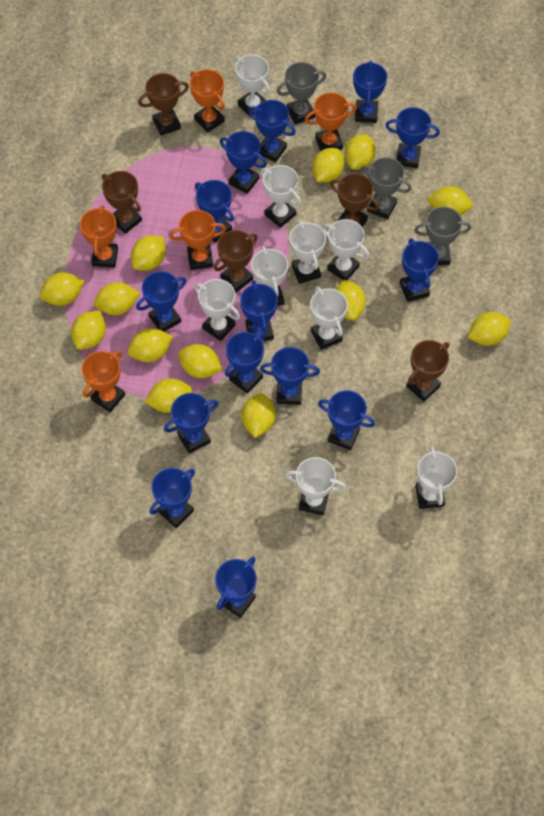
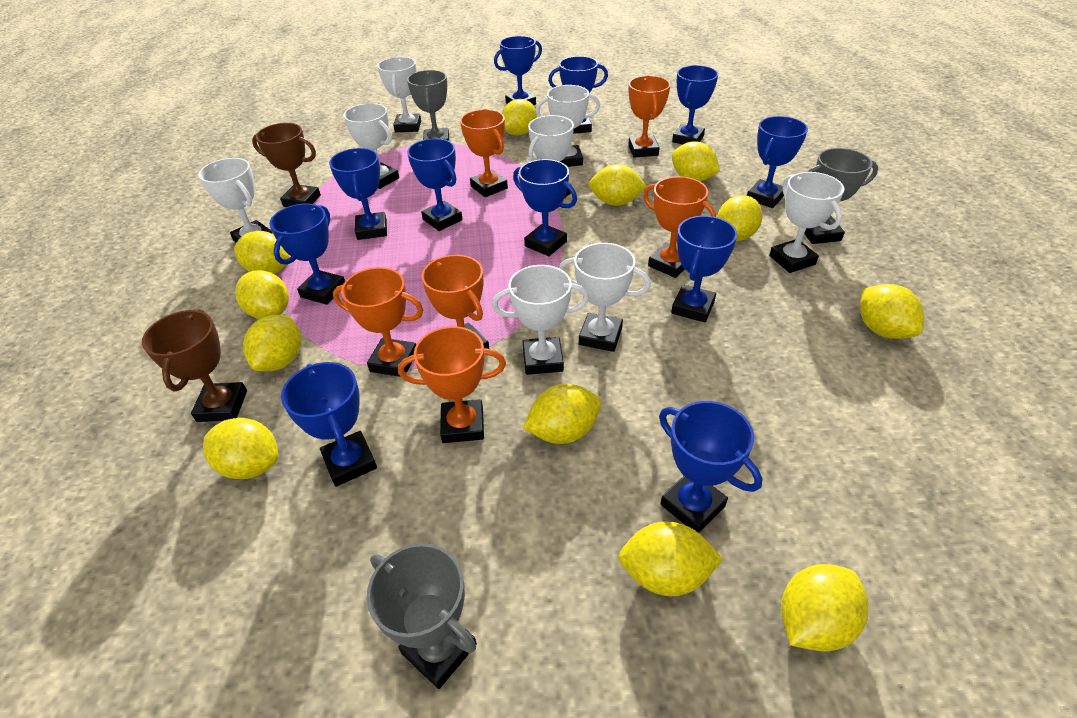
blue trophy: [136,271,187,332] [150,468,195,528] [164,393,218,453] [195,180,234,243] [215,557,257,618] [220,131,267,194] [225,332,265,394] [240,280,278,341] [248,100,296,162] [260,347,320,405] [318,390,375,450] [353,61,387,123] [385,107,440,168] [400,238,439,302] = 14 -> [269,204,345,305] [281,362,377,487] [329,148,387,240] [407,138,463,231] [494,36,542,105] [513,159,577,256] [548,56,608,134] [659,401,762,533] [671,216,737,323] [672,65,718,144] [747,116,808,208] = 11
brown trophy: [102,171,142,234] [138,73,189,135] [214,230,258,292] [330,173,379,227] [406,340,449,402] = 5 -> [142,309,247,422] [252,123,321,207] = 2
orange trophy: [80,205,118,268] [82,351,125,412] [169,210,226,270] [190,69,225,133] [305,92,357,151] = 5 -> [333,267,423,377] [398,326,506,443] [421,255,489,349] [460,109,508,197] [628,76,671,158] [643,176,716,278] = 6
white trophy: [194,279,240,341] [234,55,270,118] [251,246,288,306] [260,165,301,228] [285,457,346,515] [289,220,326,284] [310,287,348,350] [322,219,369,280] [415,446,457,509] = 9 -> [198,158,273,243] [343,103,399,189] [377,57,421,132] [492,265,589,375] [528,115,574,197] [536,85,600,167] [559,243,651,352] [769,172,844,273] = 8
yellow lemon: [40,273,84,306] [71,310,106,350] [94,282,140,315] [128,328,173,362] [131,236,166,271] [145,378,192,413] [178,344,222,378] [242,393,276,438] [312,148,344,183] [335,280,366,321] [344,135,376,170] [427,186,472,215] [468,312,511,346] = 13 -> [203,418,278,479] [234,231,289,274] [235,270,289,319] [243,315,301,371] [502,99,537,135] [523,384,601,444] [589,164,647,206] [618,521,723,596] [672,141,720,181] [717,195,763,241] [781,564,869,652] [860,284,924,339] = 12

